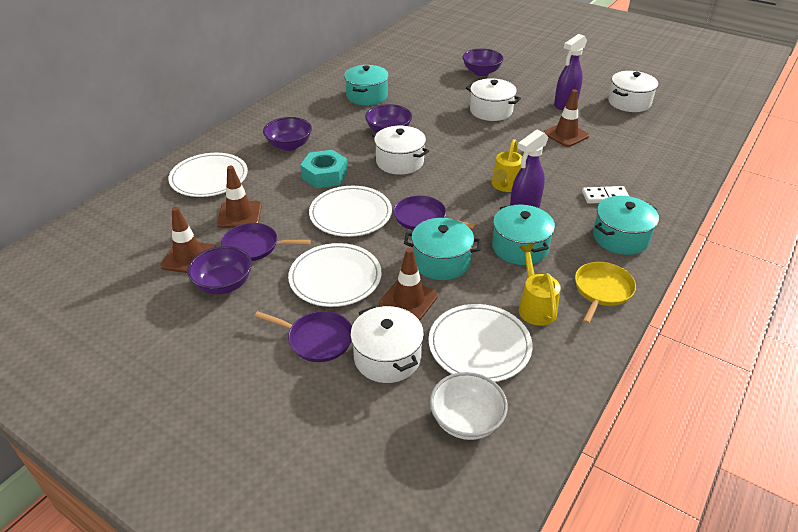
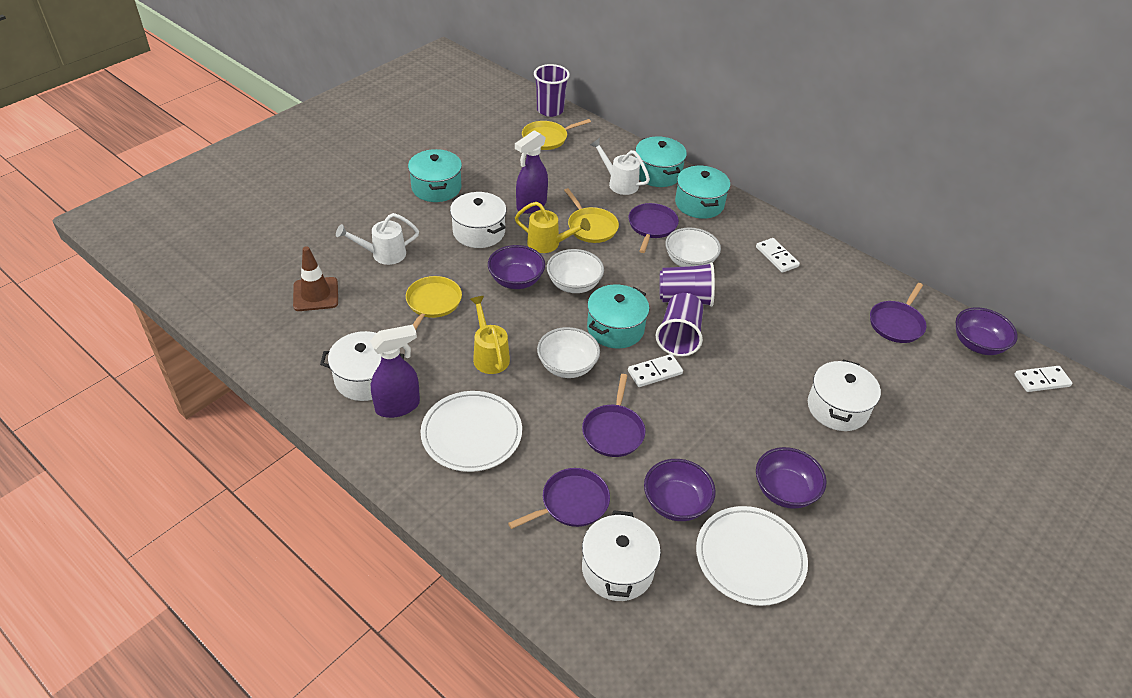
brown traffic cone: [160,207,216,273] [217,166,262,228] [379,248,438,321] [544,89,589,147] = 4 -> [293,246,338,311] = 1
purple cup: none = 0 -> [534,64,570,117] [656,293,703,356] [659,262,715,307] = 3
purple pan: [221,223,311,261] [255,311,352,362] [394,195,475,230] = 3 -> [508,468,610,529] [582,374,645,457] [628,203,679,253] [870,283,927,343] = 4
turquoise nut: [300,150,348,188] = 1 -> none = 0
white bowl: [430,372,508,440] = 1 -> [537,327,600,378] [547,249,604,293] [665,227,721,267] = 3
white domino: [582,186,629,204] = 1 -> [628,354,683,387] [756,238,800,273] [1015,366,1072,392] = 3
white plate: [168,153,248,197] [288,243,382,307] [309,186,392,237] [429,304,532,382] = 4 -> [421,391,522,472] [696,506,808,606] = 2
white watering can: none = 0 -> [336,213,419,265] [590,138,650,195] = 2
yellow pan: [575,262,636,324] = 1 -> [406,276,462,330] [522,119,591,150] [564,188,619,243] = 3

